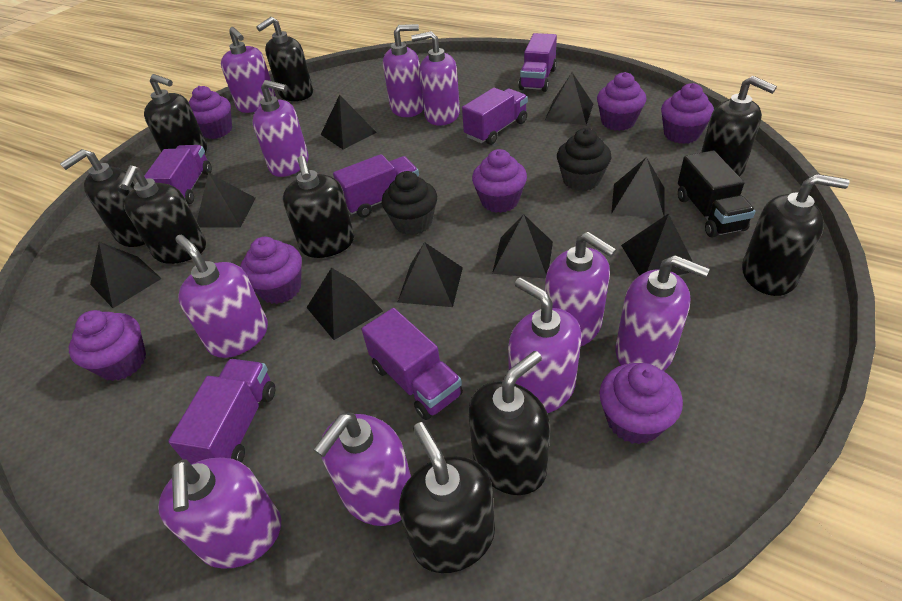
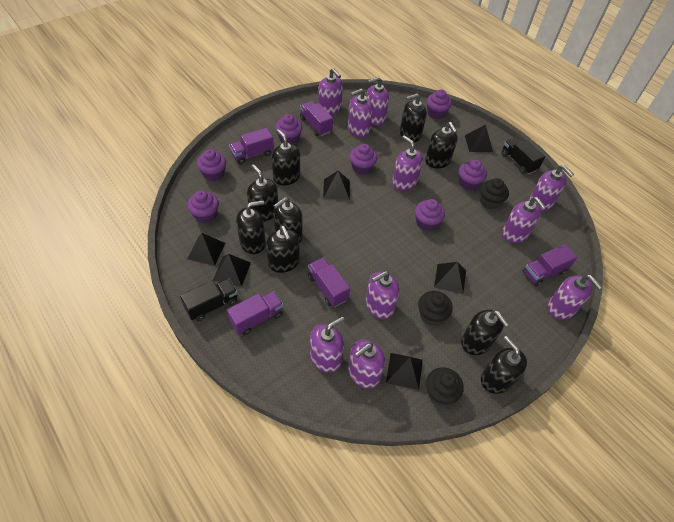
black cupcake: [382,171,437,235] [557,128,611,191] = 2 -> [418,291,453,326] [426,367,464,406] [480,178,509,210] = 3
black pyramid: [90,242,162,308] [197,173,256,228] [306,268,383,340] [321,95,377,149] [397,242,463,307] [492,214,553,279] [545,72,593,125] [611,157,665,218] [621,214,693,276] = 9 -> [187,233,225,266] [213,254,251,287] [323,171,350,200] [386,353,423,390] [434,262,466,294] [465,124,493,152] = 6
black truck: [678,150,755,238] = 1 -> [180,278,238,322] [501,137,545,174] = 2
purple truck: [144,145,212,204] [168,359,275,464] [333,154,419,218] [362,308,463,420] [462,88,528,145] [518,33,557,92] = 6 -> [227,291,283,335] [229,128,274,165] [300,101,333,136] [308,258,350,307] [523,244,577,287] = 5

